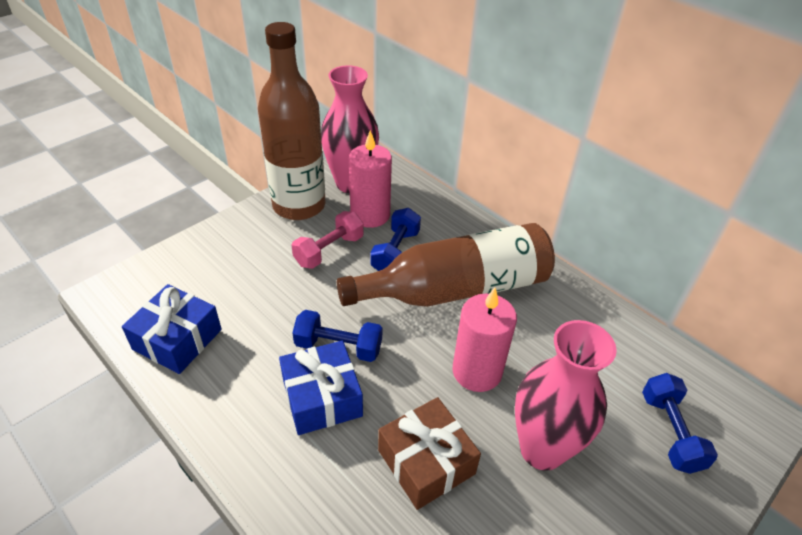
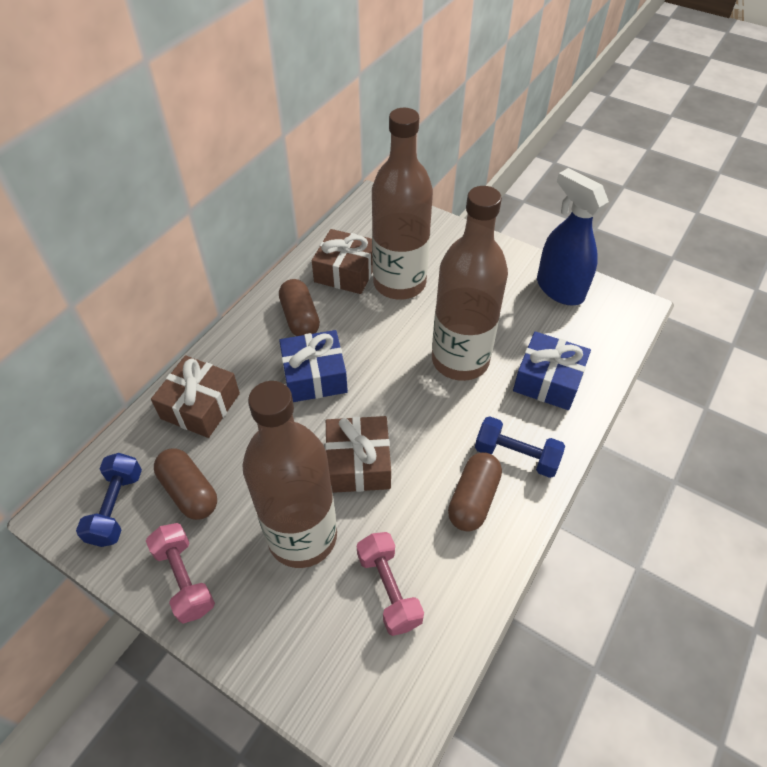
blue dumbbell: [292,310,382,362] [371,208,421,271] [642,373,718,474] = 3 -> [76,453,142,547] [475,416,565,478] = 2
blue spray bottle: none = 0 -> [537,168,609,305] = 1
brown bottle: [258,22,325,220] [337,223,555,307] = 2 -> [242,381,337,568] [372,108,433,299] [432,186,508,381] = 3
brown capsule: none = 0 -> [154,448,217,520] [279,279,320,336] [448,452,502,531] = 3
brown gift: [378,397,481,510] = 1 -> [151,355,240,438] [312,229,373,294] [325,416,391,493] = 3
pink candle: [349,130,392,228] [453,287,517,392] = 2 -> none = 0
pink dumbbell: [291,211,364,269] = 1 -> [146,523,215,624] [357,532,424,636] = 2
pink vase: [321,65,379,193] [515,320,617,471] = 2 -> none = 0

